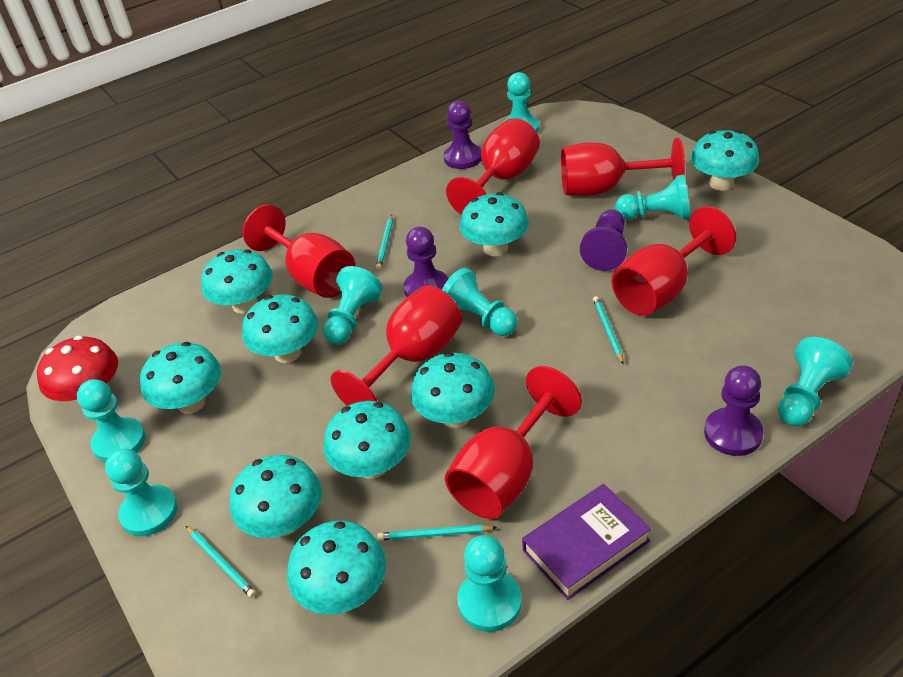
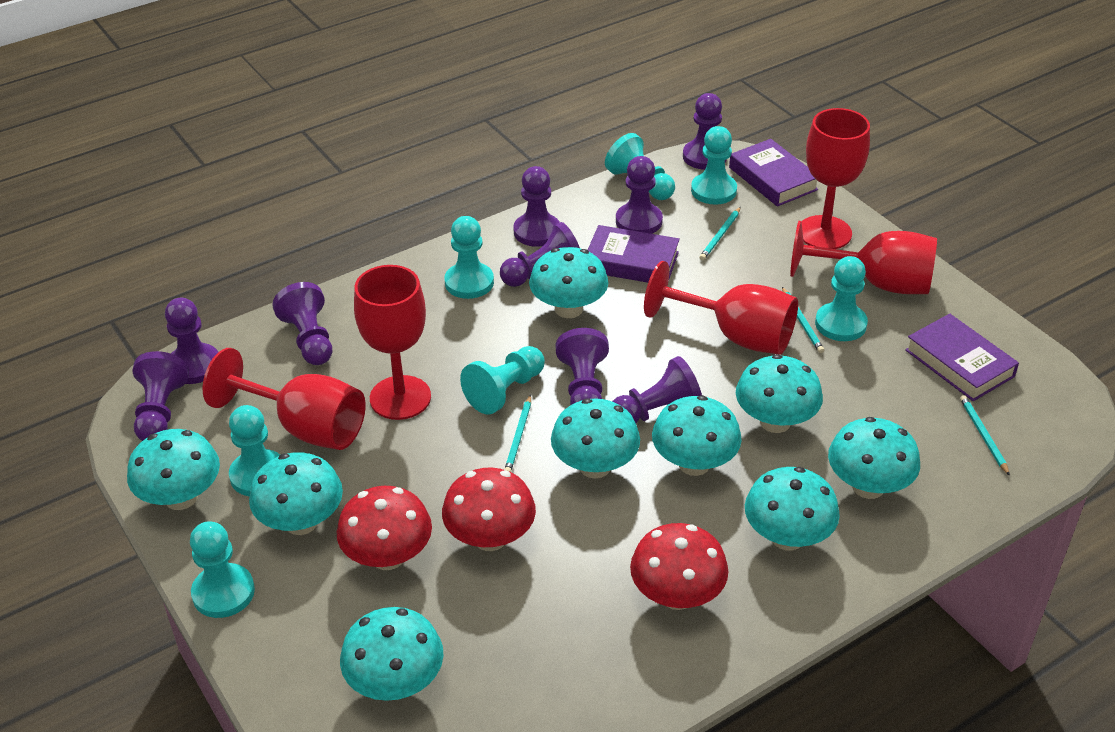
purple book: [522,484,651,600] = 1 -> [588,225,680,283] [729,139,818,206] [905,314,1019,401] = 3
purple pawn: [403,227,448,297] [444,101,482,169] [580,209,627,271] [704,365,764,456] = 4 -> [133,351,189,441] [165,298,218,384] [272,282,332,365] [500,222,580,287] [513,166,560,247] [556,328,609,405] [612,356,702,423] [616,156,663,234] [683,93,727,170] = 9
red goblet: [243,205,355,298] [331,285,462,406] [445,366,582,519] [446,118,540,215] [561,138,685,196] [612,206,736,316] = 6 -> [202,348,366,450] [354,265,431,420] [644,261,798,355] [790,221,937,294] [801,108,870,249] = 5
red mushroom: [37,336,118,401] = 1 -> [337,486,432,570] [442,468,536,551] [630,523,729,610] = 3
turquoise pawn: [77,379,146,462] [105,449,178,536] [323,266,382,344] [442,268,518,336] [457,535,522,632] [503,72,539,133] [615,175,690,220] [778,337,853,426] = 8 -> [190,521,255,618] [229,405,280,496] [445,216,494,299] [460,346,545,415] [605,133,675,200] [691,126,737,205] [815,256,868,341] = 7

